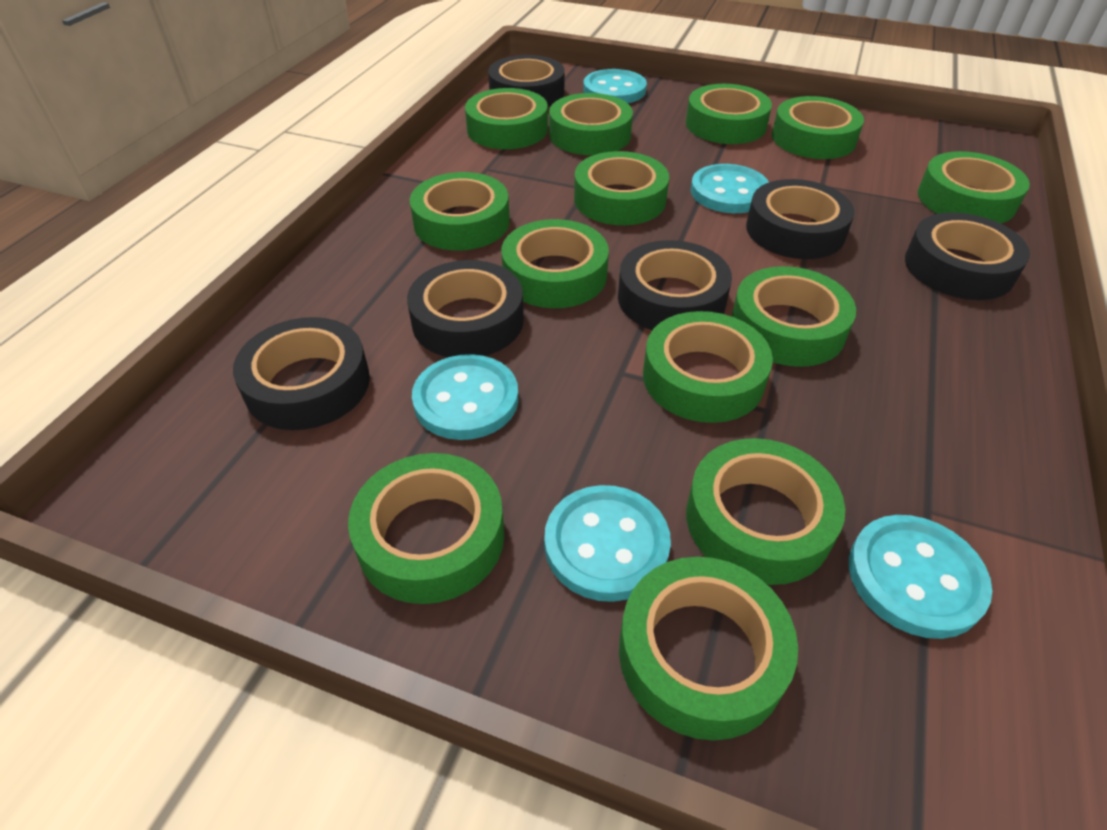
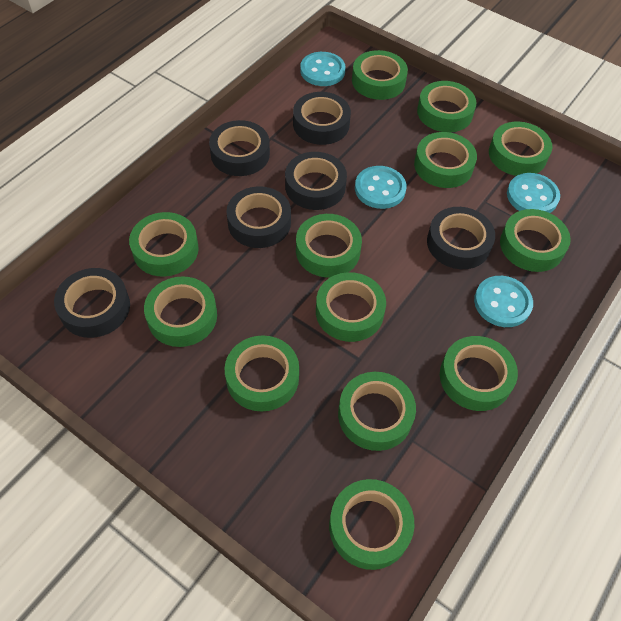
turquoise button: [412,354,519,440] [544,485,671,602] [583,69,647,103] [691,164,769,213] [849,515,992,639] = 5 -> [300,52,346,86] [355,166,407,209] [474,276,533,327] [507,173,560,213] = 4

